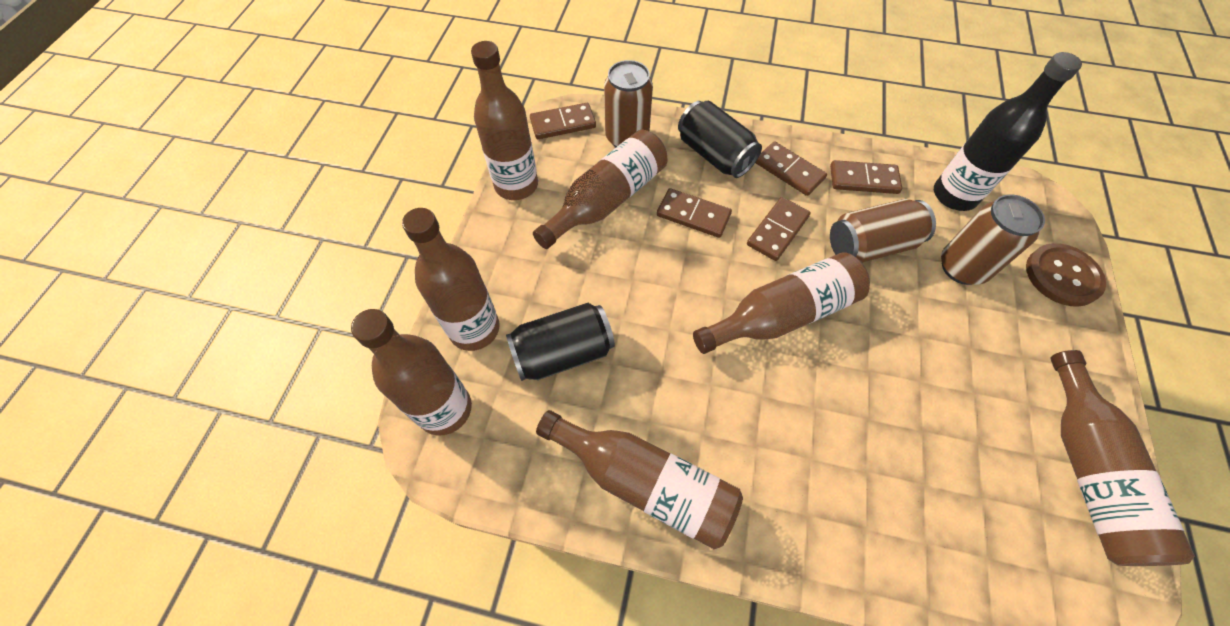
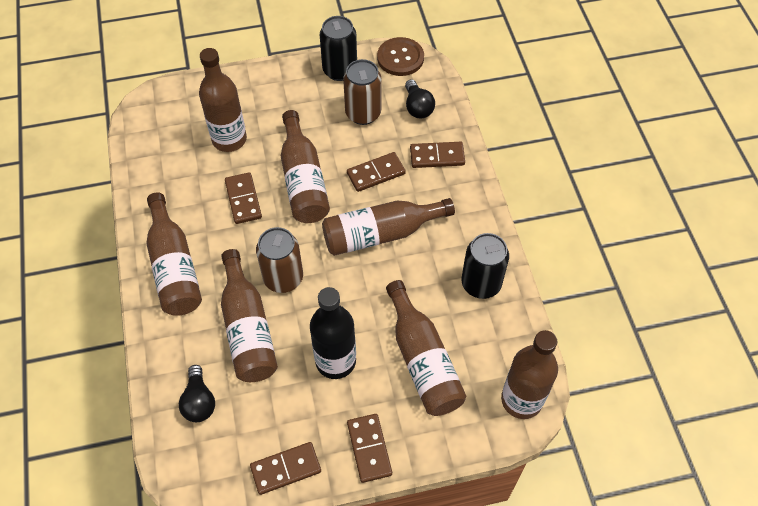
black light bulb: none = 0 -> [179,365,215,422] [405,79,435,118] = 2
brown can: [604,60,653,147] [830,199,936,263] [941,194,1045,285] = 3 -> [256,227,303,293] [343,59,382,125] = 2

